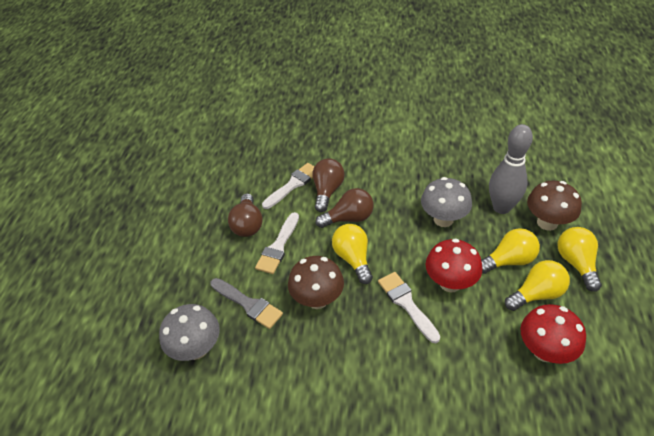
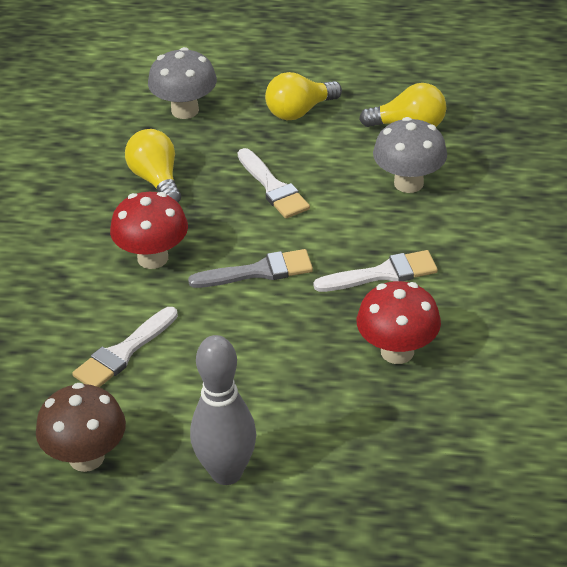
brown light bulb: [228,193,263,237] [313,158,345,212] [316,188,374,228] = 3 -> none = 0
brown mushroom: [288,256,344,309] [527,181,582,231] = 2 -> [36,383,126,472] = 1
yellow light bulb: [332,224,373,284] [481,228,540,274] [505,260,570,311] [558,227,602,292] = 4 -> [125,129,181,202] [265,72,342,120] [359,83,446,127] = 3

